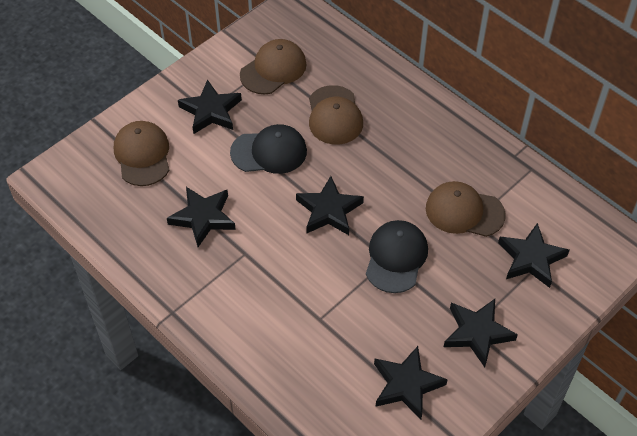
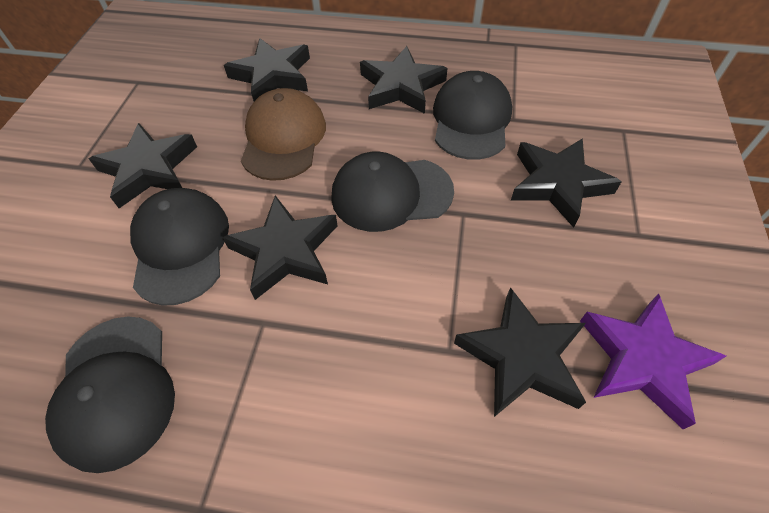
black cap: [230,124,307,174] [366,220,428,293] = 2 -> [45,316,175,473] [130,188,229,306] [331,152,454,232] [433,71,512,160] = 4
brown cap: [114,121,169,186] [240,39,307,94] [309,85,363,145] [426,181,506,237] = 4 -> [241,88,326,181] = 1
purple star: none = 0 -> [580,294,726,429] = 1

